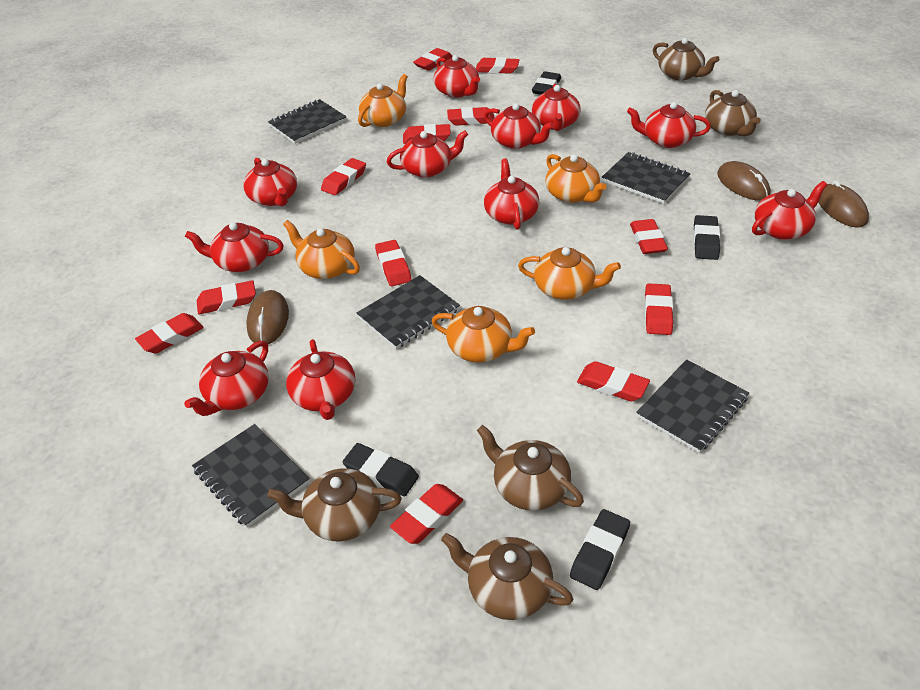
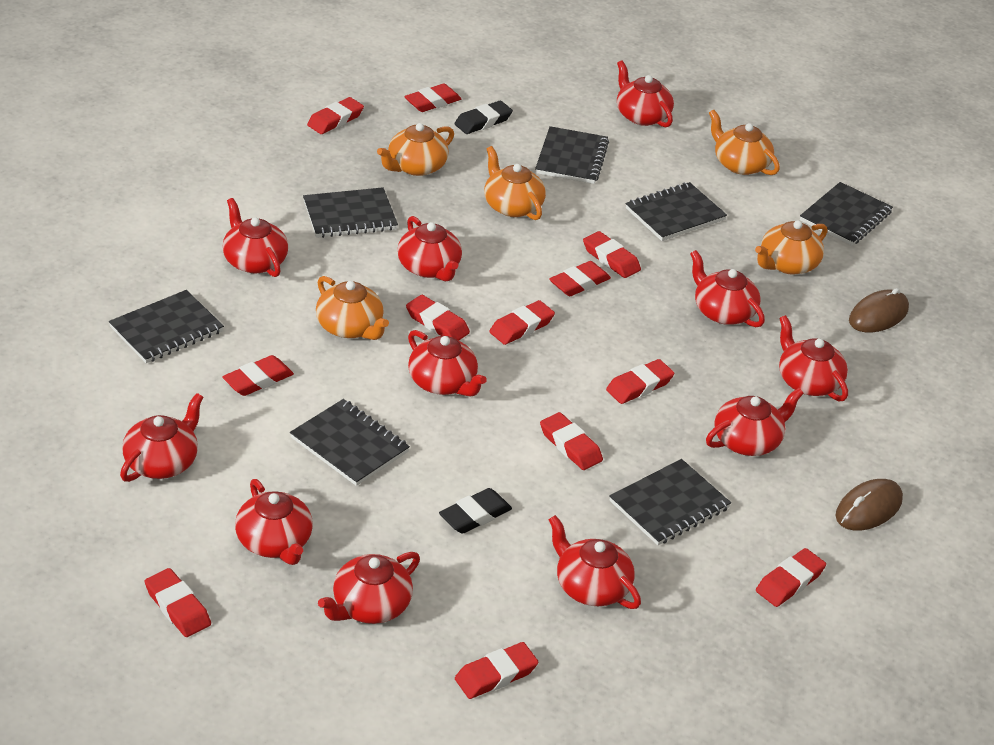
black eraser: [342,443,419,496] [532,71,561,95] [570,509,630,590] [693,215,720,260] = 4 -> [439,488,512,534] [454,101,513,134] = 2
black notebook: [192,424,310,528] [268,99,347,144] [357,275,460,349] [602,152,691,204] [636,359,749,453] = 5 -> [109,290,224,363] [290,399,410,486] [303,187,398,238] [535,126,609,184] [609,459,731,545] [626,182,727,241] [800,182,893,246] = 7
brown mouse: [246,290,289,345] [717,161,771,201] [819,181,869,228] = 3 -> [836,479,903,531] [849,288,909,333] = 2
brown teapot: [268,468,402,542] [441,533,573,620] [477,425,584,511] [653,38,720,81] [705,90,761,136] = 5 -> none = 0

